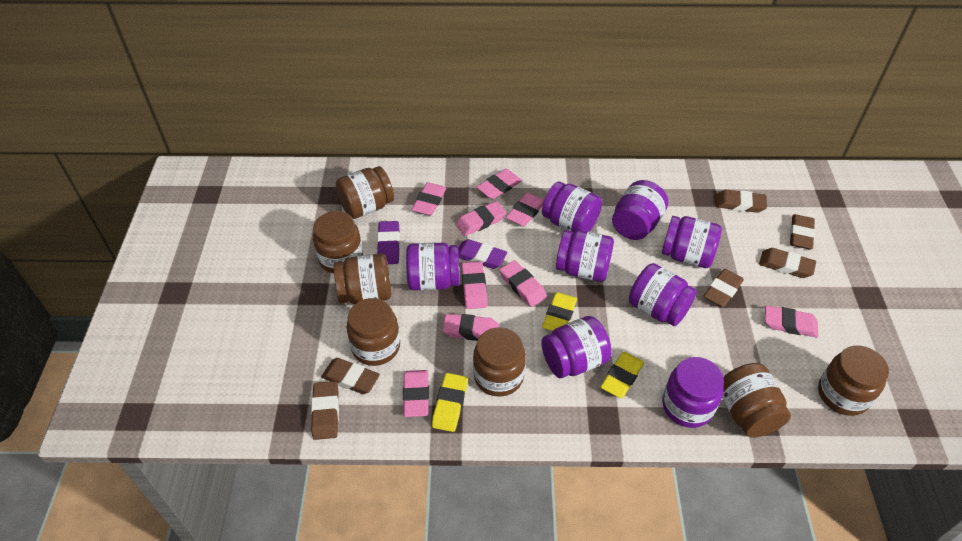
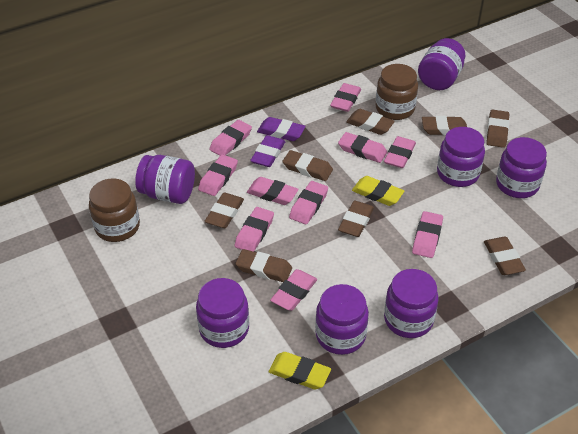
brown eraser: [311,381,339,440] [321,358,380,394] [704,269,744,307] [716,190,767,213] [759,248,816,278] [790,214,815,250] = 6 -> [204,193,244,228] [236,249,292,282] [283,150,333,181] [338,201,374,237] [346,109,395,135] [422,116,467,135] [484,237,526,275] [486,110,510,148] = 8
brown jar: [313,211,363,274] [334,253,391,304] [336,166,394,219] [347,298,400,366] [473,327,526,397] [722,363,791,438] [818,346,889,416] = 7 -> [89,178,140,242] [376,64,418,120] = 2
pink eraser: [403,370,429,417] [411,182,446,216] [443,314,499,341] [456,201,506,236] [461,262,488,309] [476,169,522,199] [500,260,547,307] [506,193,544,227] [765,305,818,337] = 9 -> [198,155,238,196] [209,120,252,156] [235,207,274,252] [247,177,298,205] [270,269,317,311] [289,181,328,225] [330,83,361,112] [338,132,387,163] [384,136,416,168] [412,211,443,258] = 10
purple jar: [406,243,460,290] [541,316,612,378] [542,181,602,232] [556,230,614,282] [612,180,668,240] [629,263,697,326] [662,216,722,268] [662,357,724,428] = 8 -> [135,155,195,204] [196,278,249,348] [315,284,369,355] [384,269,439,338] [418,38,466,90] [437,127,485,187] [496,137,547,198] = 7
yellow eraser: [432,373,468,432] [542,292,577,331] [601,352,644,398] = 3 -> [269,352,331,389] [352,176,404,206] = 2

